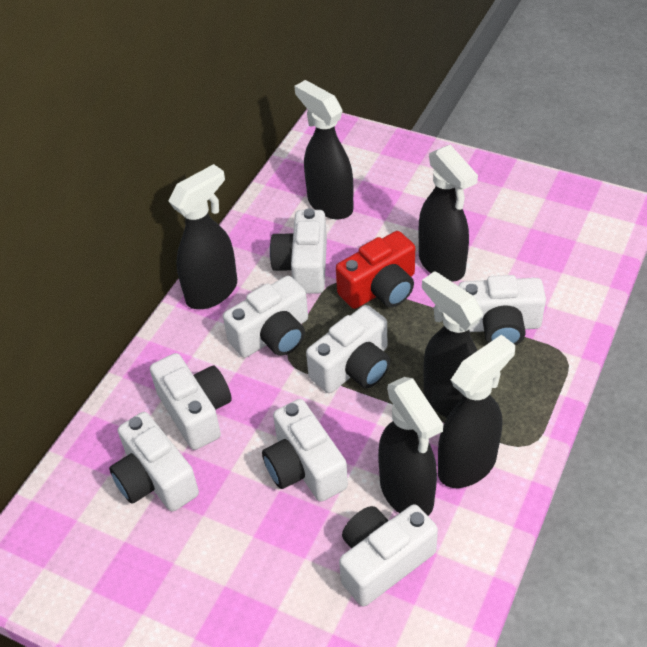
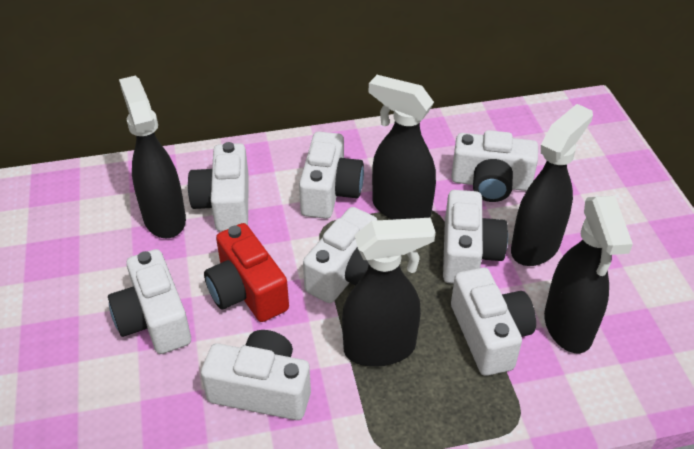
black spray bottle: [168,164,237,309] [294,80,353,219] [378,377,443,516] [419,145,478,282] [422,271,483,418] [438,335,515,488] = 6 -> [119,76,186,238] [342,218,435,367] [369,75,436,220] [511,104,593,266] [544,196,633,354] = 5

